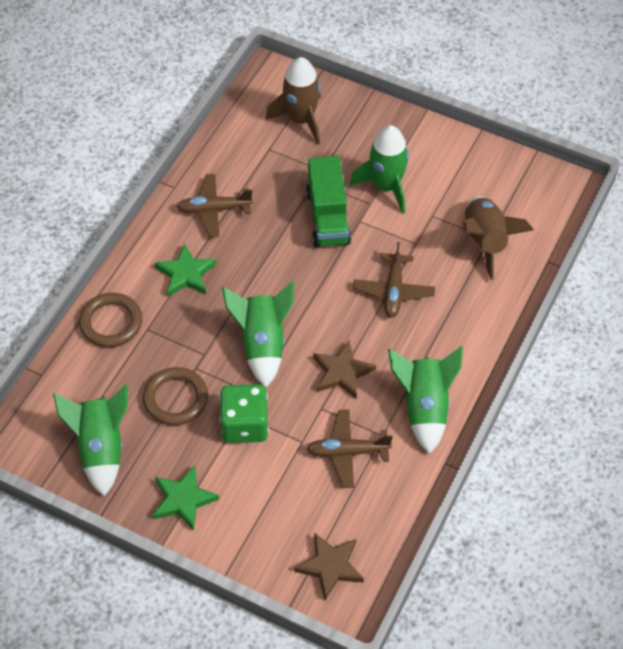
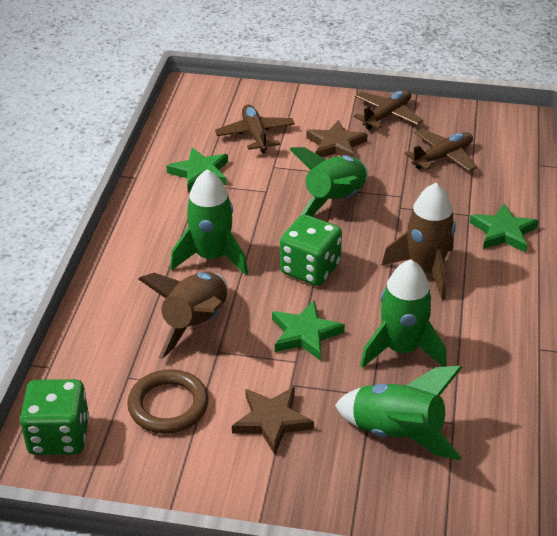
brown ring: [79,293,142,348] [143,367,208,426] = 2 -> [127,369,208,434] = 1
green dice: [220,384,269,443] = 1 -> [20,379,89,455] [280,215,342,286] = 2
green star: [153,465,219,531] [155,243,216,297] = 2 -> [167,147,228,192] [272,301,345,361] [470,203,539,252] = 3
green truck: [306,156,351,247] = 1 -> none = 0

